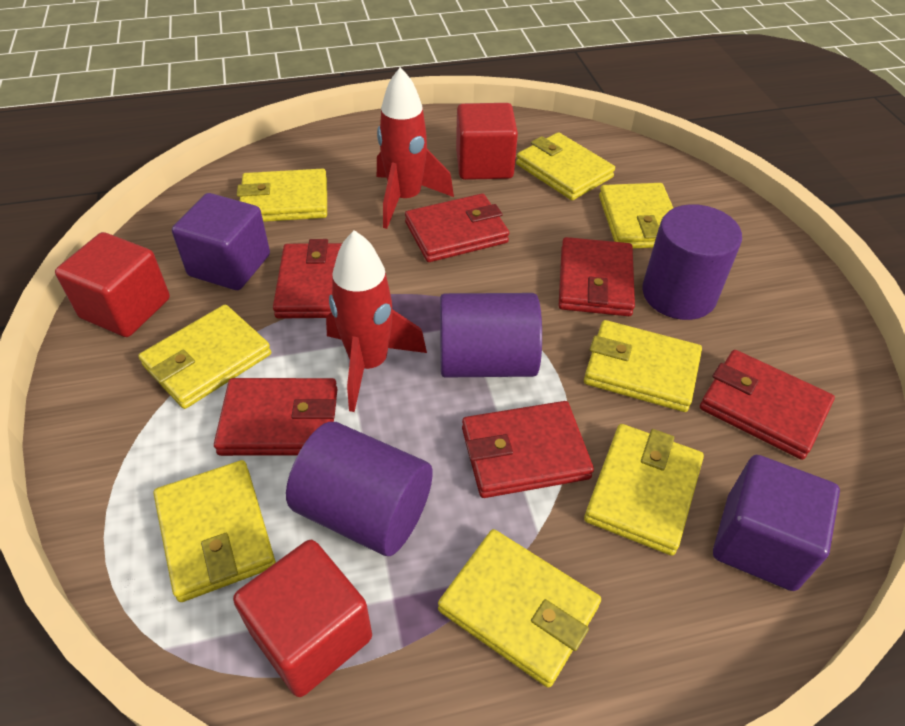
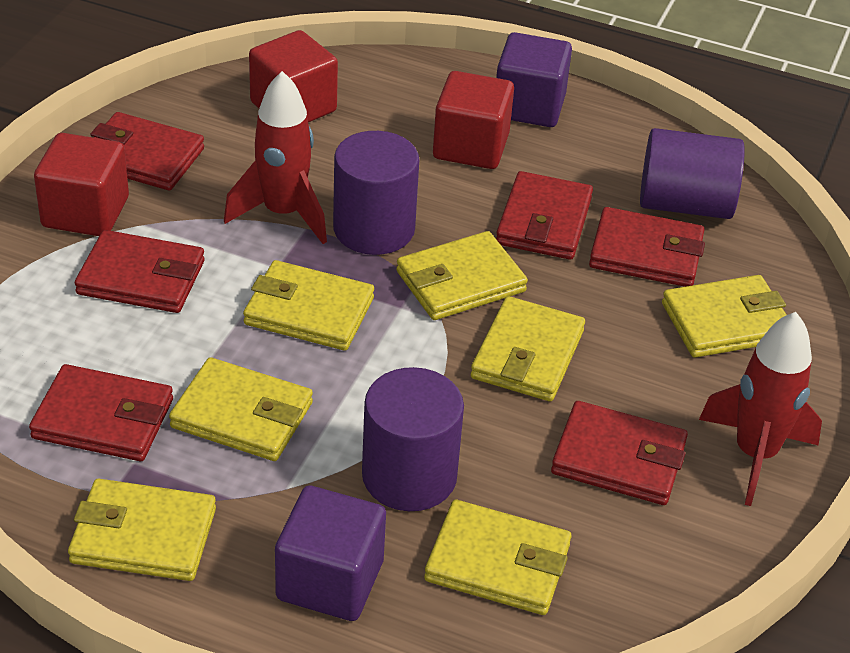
yellow wallet: [138,304,271,409] [153,460,276,602] [237,168,327,222] [438,529,601,688] [516,132,615,200] [584,320,702,412] [584,424,704,556] [599,183,673,249] = 8 -> [68,479,216,581] [169,357,313,461] [243,260,374,351] [396,231,528,320] [424,499,571,615] [471,296,585,402] [662,275,786,358] = 7

